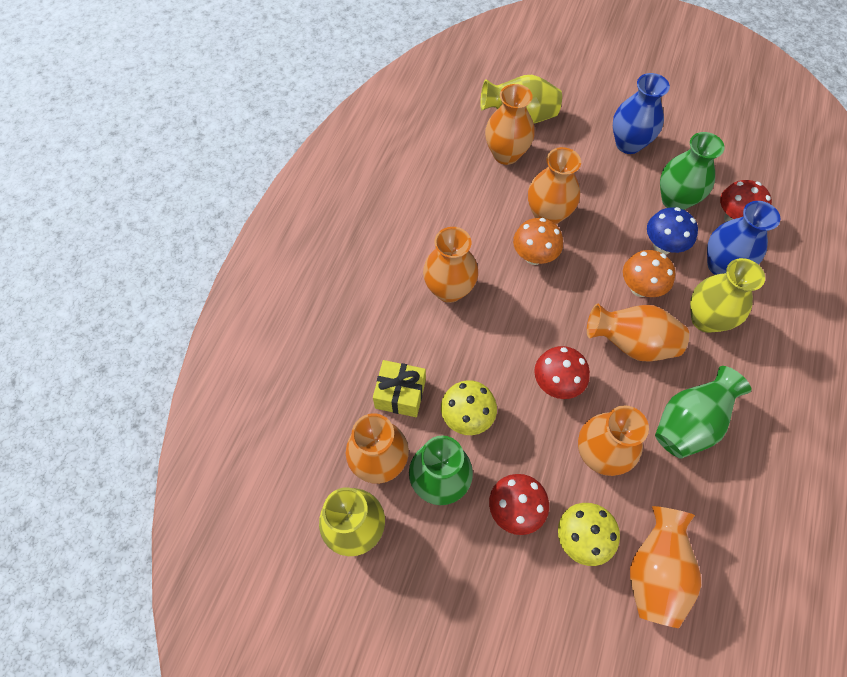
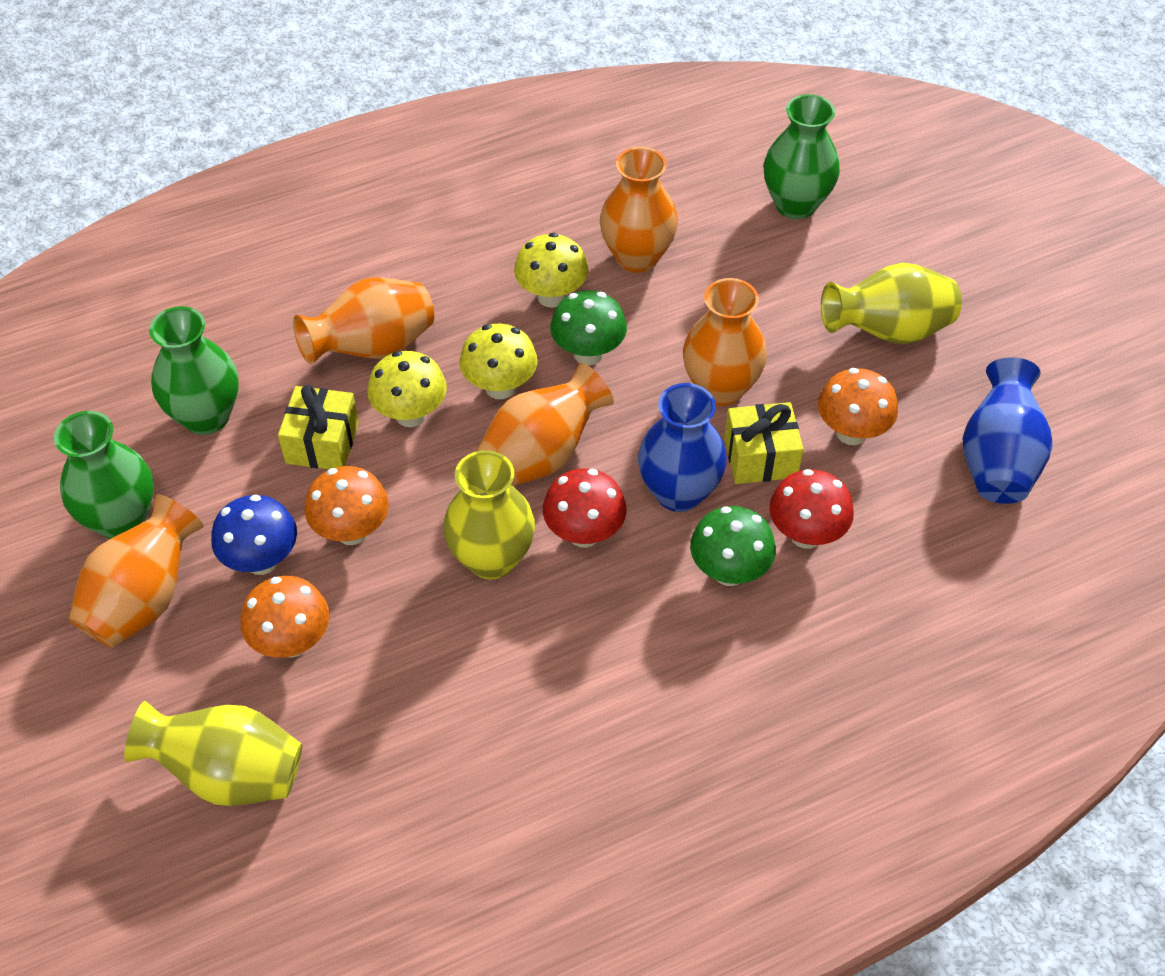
green mushroom: none = 0 -> [550,290,627,366] [690,506,776,586] = 2
orange mushroom: [513,218,563,265] [623,250,675,297] = 2 -> [240,576,329,658] [305,466,389,545] [818,368,898,445] = 3
orange vase: [346,413,409,484] [423,227,478,303] [485,84,535,165] [528,147,581,224] [578,405,649,476] [587,304,689,362] [630,506,701,628] = 7 -> [69,494,204,648] [293,277,434,365] [477,363,614,486] [600,147,678,273] [683,278,767,406] = 5
red mushroom: [489,474,549,535] [534,346,590,399] [720,180,772,222] = 3 -> [543,469,627,548] [769,469,854,549] = 2
yellow gift: [373,360,426,417] = 1 -> [278,384,359,469] [724,402,804,484] = 2
yellow mushroom: [441,380,497,435] [558,503,620,566] = 2 -> [367,351,447,427] [460,324,538,399] [514,233,589,308] = 3

